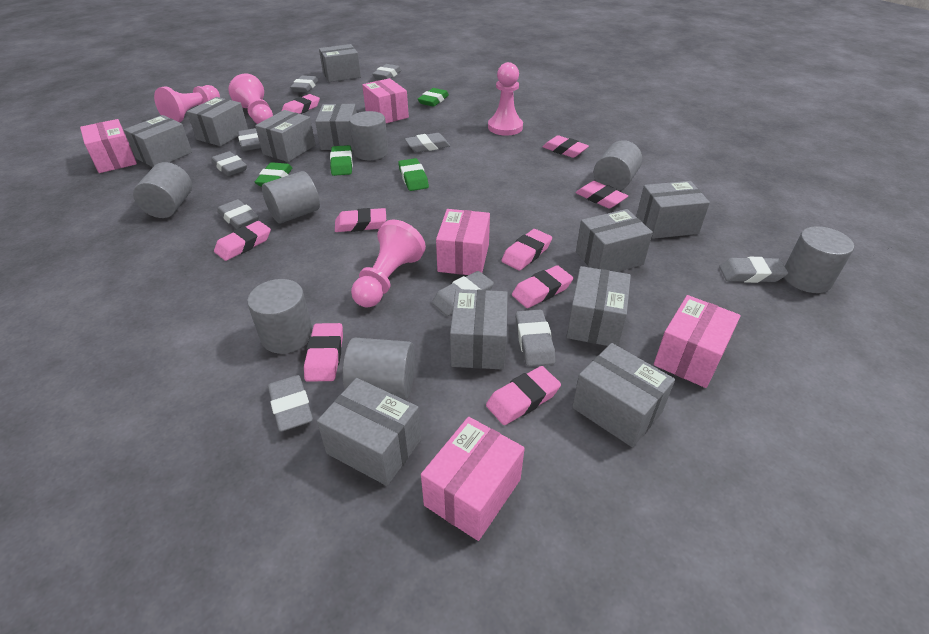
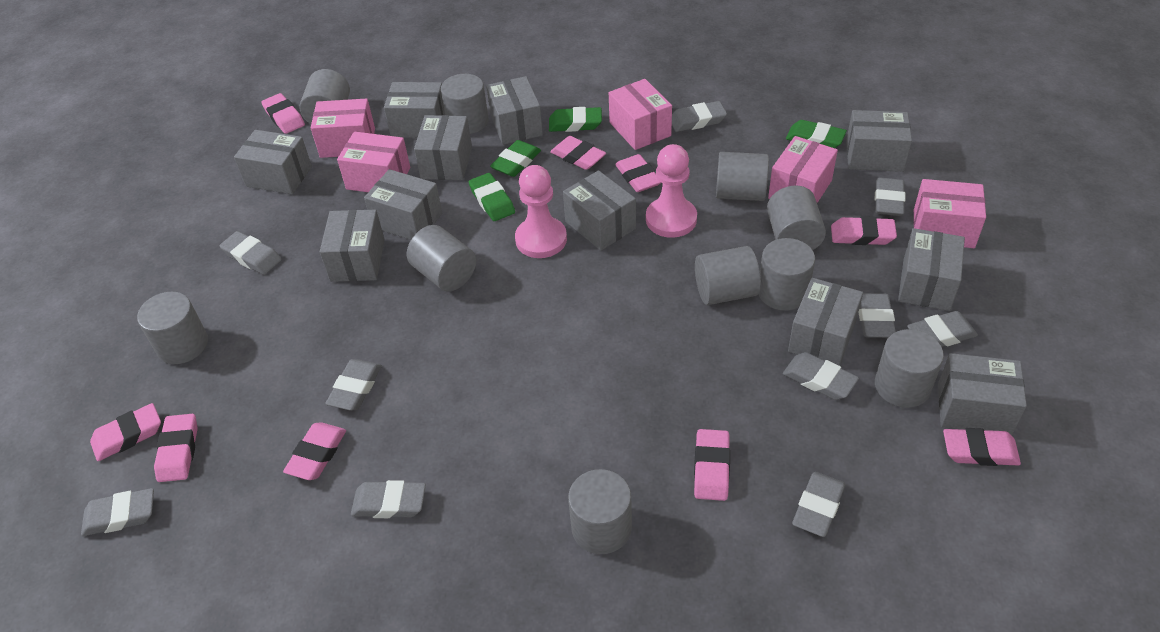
grey cylinder: [133,162,192,218] [247,279,313,354] [262,171,320,223] [343,338,415,400] [349,111,388,160] [594,140,642,191] [784,226,854,293] = 7 -> [137,292,208,364] [299,69,350,124] [407,225,476,292] [441,74,489,134] [568,469,632,554] [695,246,761,305] [716,152,769,201] [759,238,815,311] [767,185,826,250] [875,329,944,408] = 10
pink pawn: [154,85,220,122] [229,74,273,124] [351,220,426,308] [488,62,523,136] = 4 -> [515,165,567,258] [646,144,697,238] = 2

